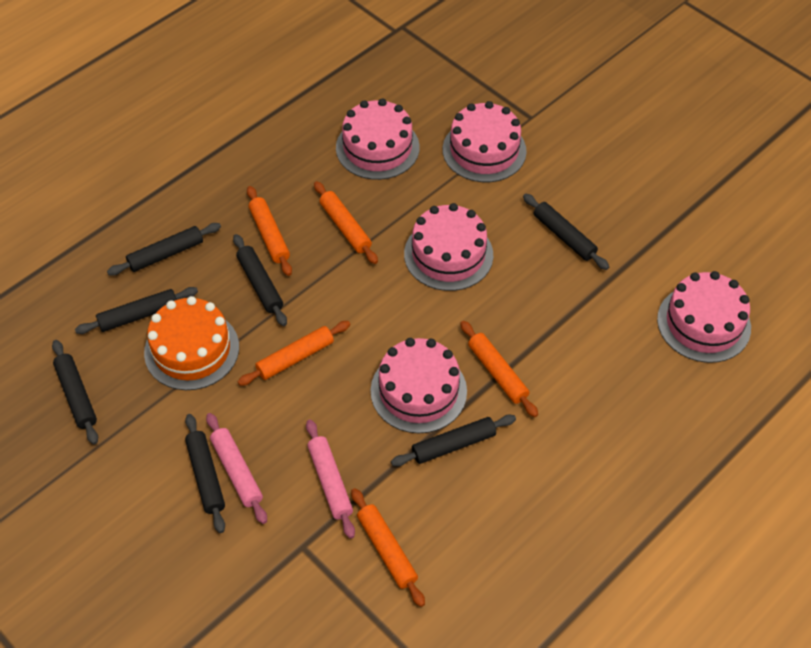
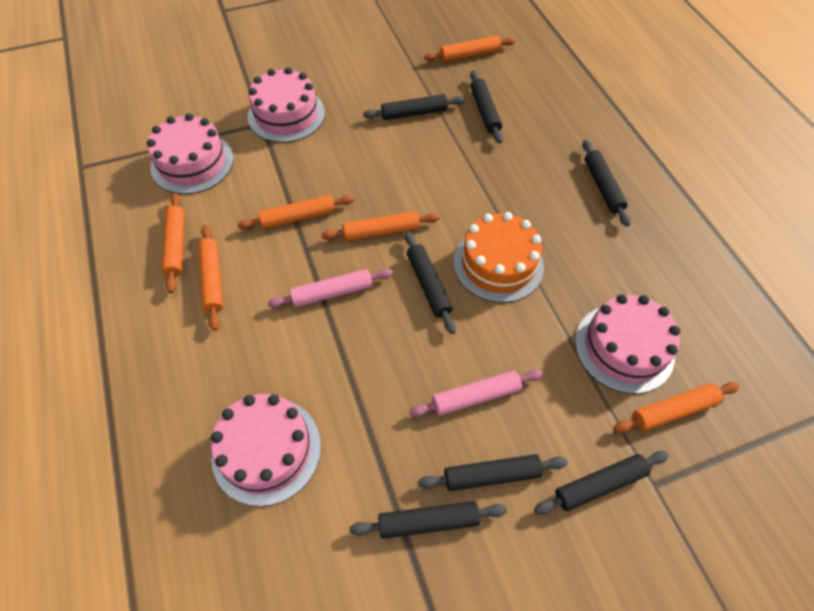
orange rolling pin: [238,321,350,386] [247,186,292,276] [314,181,378,264] [351,488,425,607] [460,321,538,417] = 5 -> [162,193,185,293] [198,225,223,331] [237,195,355,229] [321,211,440,241] [424,36,515,62] [613,382,740,433] = 6
pink cake: [336,99,420,180] [371,338,467,433] [404,203,493,291] [443,101,527,182] [657,271,751,363] = 5 -> [147,113,234,194] [211,394,321,506] [248,67,325,143] [575,294,680,394] = 4

